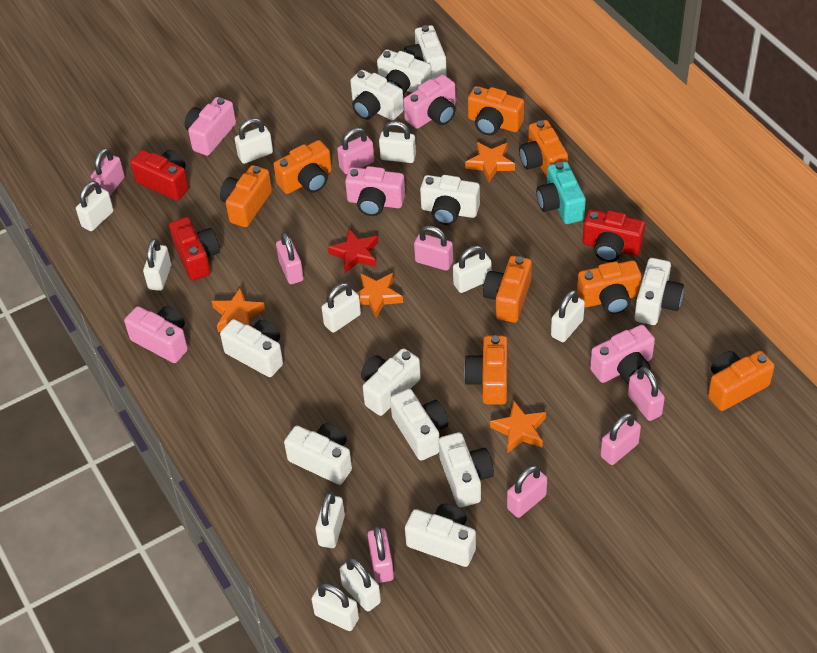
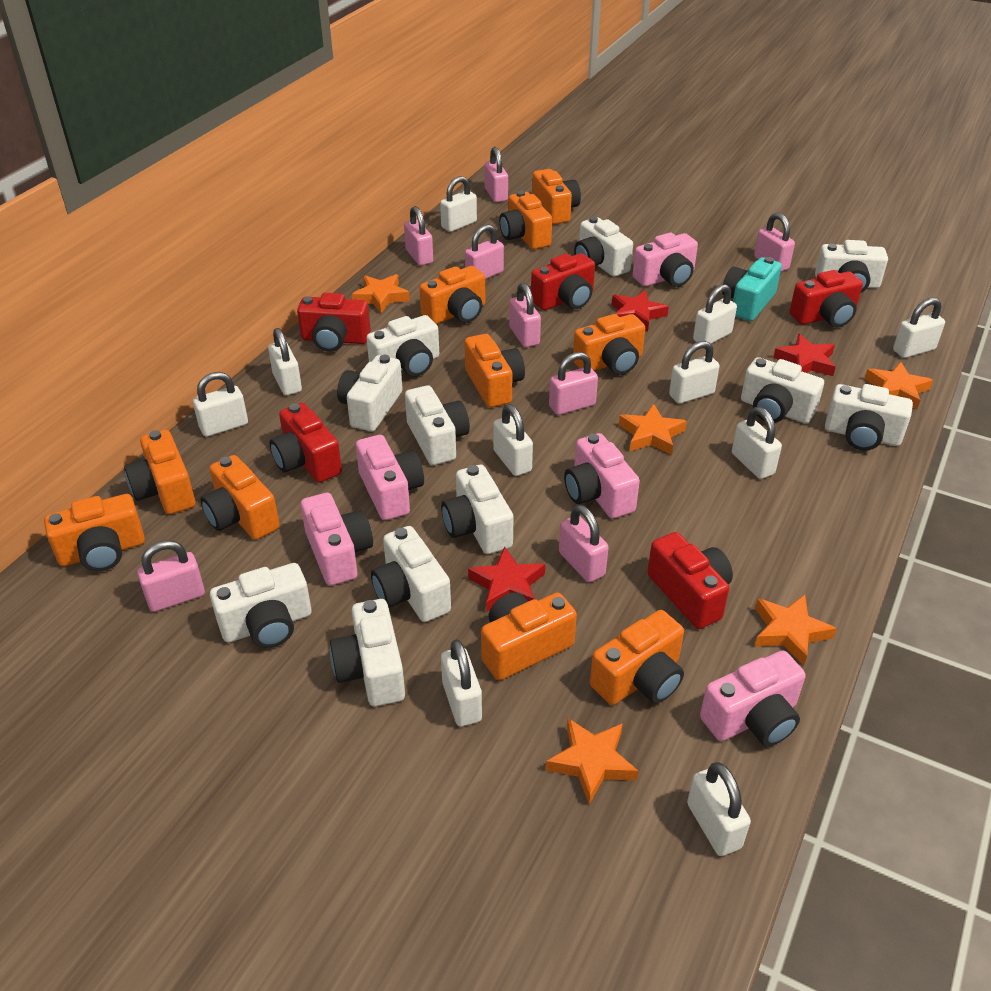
orange camera: [220,165,272,227] [273,140,332,194] [464,335,508,405] [468,86,524,135] [483,256,532,323] [519,120,568,178] [577,260,642,314] [708,351,775,411] = 8 -> [44,494,145,571] [124,430,195,514] [201,455,280,540] [420,266,485,324] [464,334,525,408] [481,592,577,680] [499,191,552,250] [532,169,581,224] [573,314,645,375] [590,610,684,705] = 10
orange star: [211,287,265,332] [357,273,403,318] [465,142,515,182] [490,401,546,453] = 4 -> [352,274,410,313] [546,718,638,805] [619,404,687,455] [754,594,837,666] [865,362,933,410] = 5
red camera: [130,150,189,201] [169,217,220,281] [583,209,645,262] = 3 -> [270,403,342,483] [297,293,371,352] [531,253,595,310] [647,532,733,629] [789,270,863,327] = 5
red star: [328,228,379,273] = 1 -> [468,546,545,612] [612,290,669,332] [773,334,836,376] = 3

